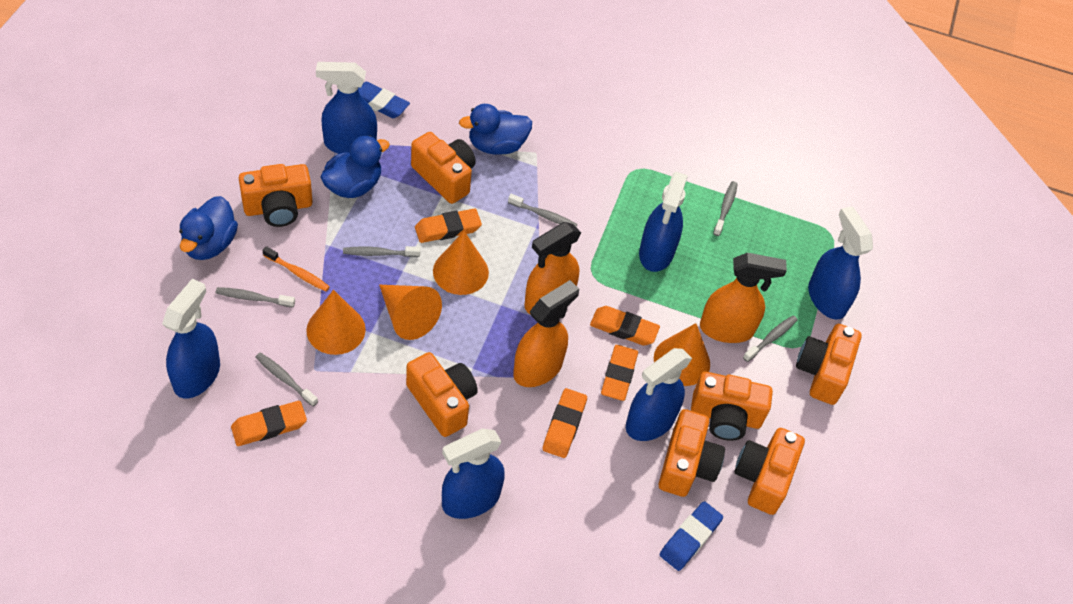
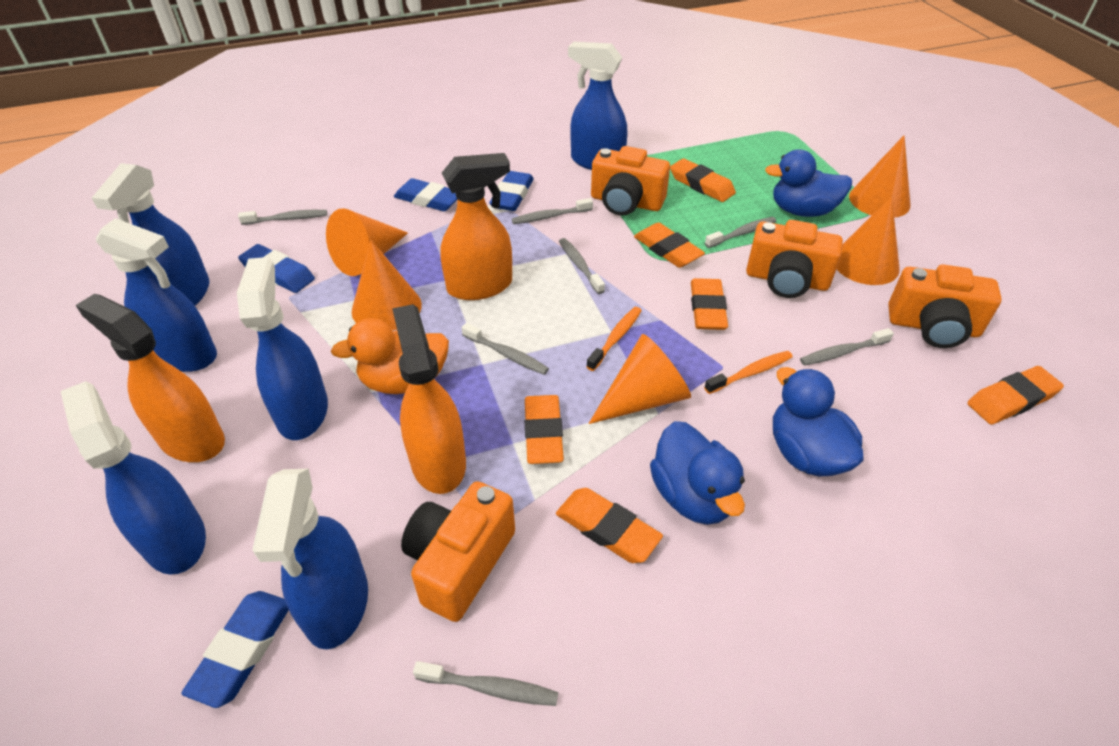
blue eraser: [358,82,410,118] [659,501,723,571] = 2 -> [181,591,289,708] [238,244,315,293] [394,178,457,211] [489,171,534,211] = 4
grey toothbrush: [216,287,295,308] [255,353,318,407] [343,246,420,257] [508,194,578,227] [713,181,738,236] [743,316,797,362] = 6 -> [238,210,327,225] [413,661,558,706] [462,323,549,375] [512,198,593,224] [559,238,605,294] [705,217,776,248] [800,328,894,365] = 7
orange camera: [239,164,313,227] [406,352,478,437] [411,132,476,204] [659,409,725,497] [691,372,773,441] [734,428,805,515] [796,324,862,405] = 7 -> [401,482,515,622] [591,146,670,216] [746,220,843,298] [888,264,1002,348] = 4
orange cone: [306,290,366,355] [379,285,442,340] [433,231,489,295] [654,323,710,386] = 4 -> [326,208,408,276] [352,240,422,331] [588,334,691,424] [837,197,900,285] [849,136,911,218] = 5
orange duck: none = 0 -> [331,318,449,394] = 1
orange eraser: [231,401,307,446] [415,208,482,243] [543,388,587,458] [590,306,660,346] [601,345,638,401] = 5 -> [525,395,564,464] [556,488,663,563] [634,223,705,268] [670,158,736,202] [691,278,728,330] [967,366,1064,425] = 6
orange toothbrush: [263,246,330,291] = 1 -> [586,307,642,371] [704,351,793,394] = 2

